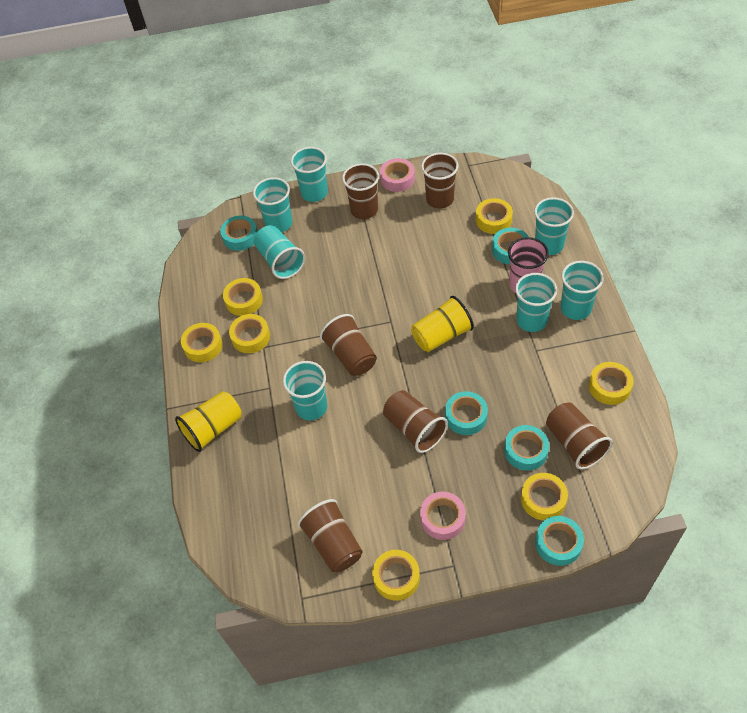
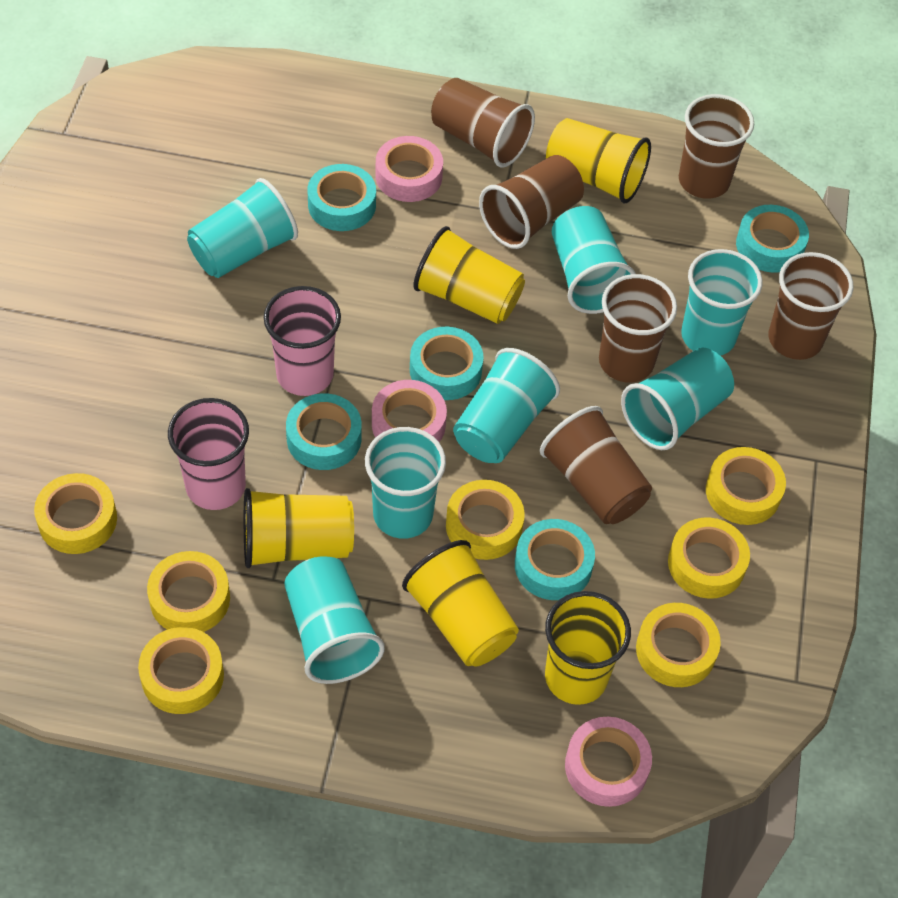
pink cup: [508,237,549,293] = 1 -> [168,398,249,510] [264,286,341,396] = 2
pink tape: [380,158,415,192] [420,492,466,540] = 2 -> [372,380,447,442] [375,136,443,202] [565,717,652,807] = 3
yellow cup: [175,391,242,452] [411,296,474,352] = 2 -> [244,488,354,568] [402,540,519,667] [413,226,525,324] [545,591,631,705] [546,118,651,203] = 5

